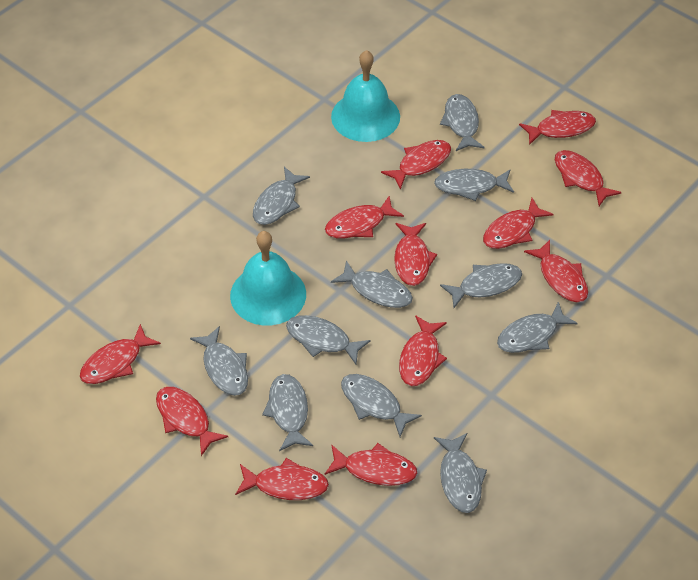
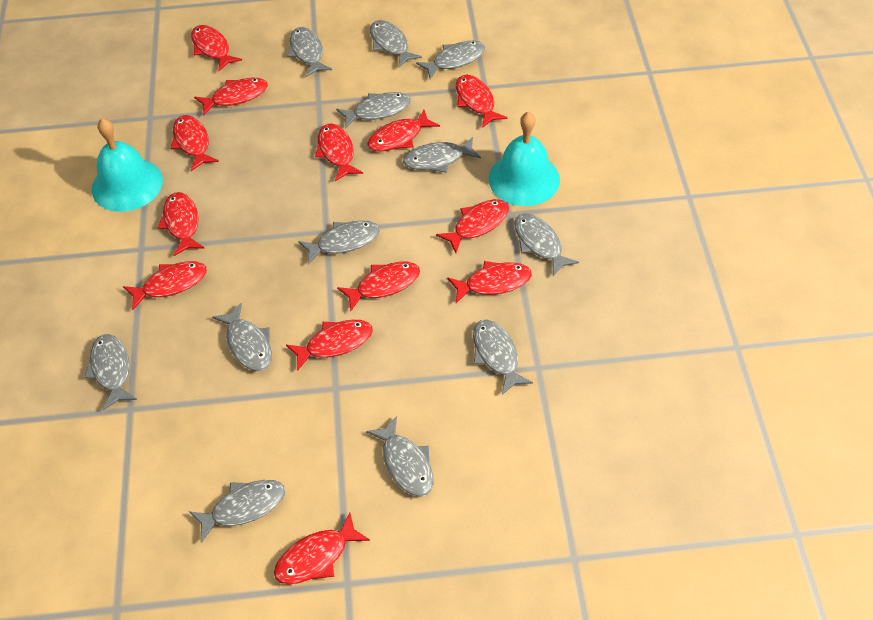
grey fish: [190,326,248,396] [253,167,310,225] [262,374,313,451] [286,315,370,364] [331,260,413,308] [341,374,422,437] [434,169,514,201] [434,433,487,513] [440,94,485,151] [440,263,522,308] [497,302,578,353] = 11 -> [84,334,137,410] [189,480,285,543] [212,303,272,371] [287,27,332,77] [298,220,380,265] [336,92,411,129] [366,416,433,497] [370,20,422,67] [403,137,481,173] [416,41,485,79] [473,320,533,395] [514,213,579,276] = 12
red fish: [80,324,161,384] [156,387,228,456] [235,458,329,500] [325,196,404,238] [325,443,418,486] [381,140,451,190] [394,223,437,286] [399,315,447,386] [483,198,554,249] [519,110,596,145] [524,240,588,302] [555,150,622,206] = 12 -> [123,261,207,310] [157,192,205,256] [171,115,219,171] [191,25,242,71] [194,78,268,116] [274,513,370,585] [286,320,373,371] [315,124,363,181] [337,262,420,311] [367,110,440,152] [436,199,509,253] [447,261,532,303] [456,75,508,128] = 13

